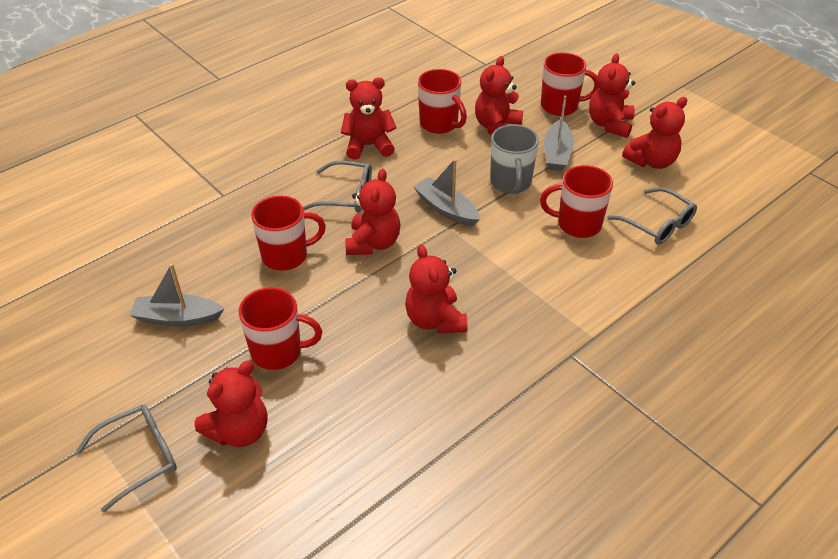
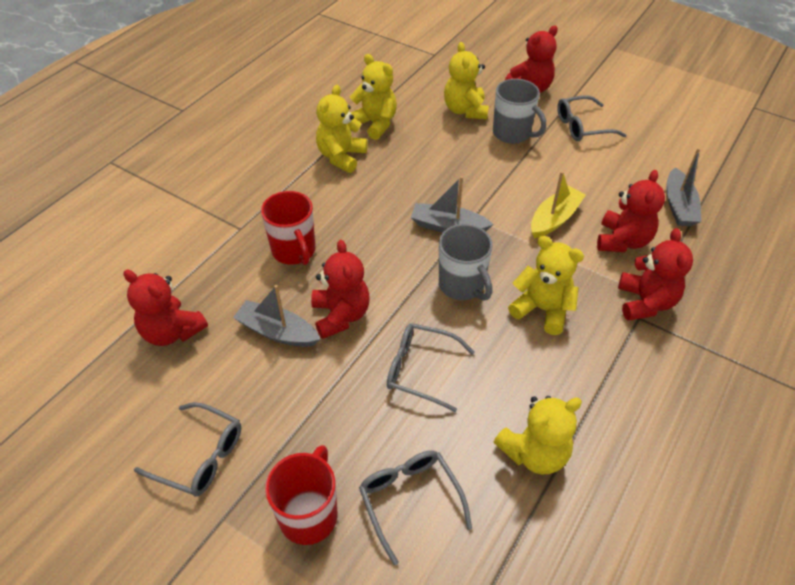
grey glasses: [76,405,177,513] [303,161,372,212] [607,187,697,245] = 3 -> [134,402,241,497] [359,450,472,565] [387,323,475,412] [557,95,626,141] = 4
grey mug: [490,124,539,194] = 1 -> [439,224,493,301] [493,79,546,144] = 2
red mug: [238,287,322,370] [251,196,326,271] [418,69,467,134] [540,165,613,238] [541,53,599,116] = 5 -> [261,191,316,265] [265,445,337,545] = 2
red teddy bear: [194,361,267,447] [341,77,397,160] [345,169,401,255] [405,245,467,334] [475,56,523,135] [589,53,635,138] [622,97,687,169] = 7 -> [123,270,208,346] [311,240,370,339] [505,26,558,93] [597,170,665,252] [618,228,693,321] = 5
yellow boat: none = 0 -> [531,171,586,238] = 1
yellow teddy bear: none = 0 -> [316,85,368,173] [350,54,397,140] [444,42,489,119] [494,396,582,475] [508,236,584,335] = 5

